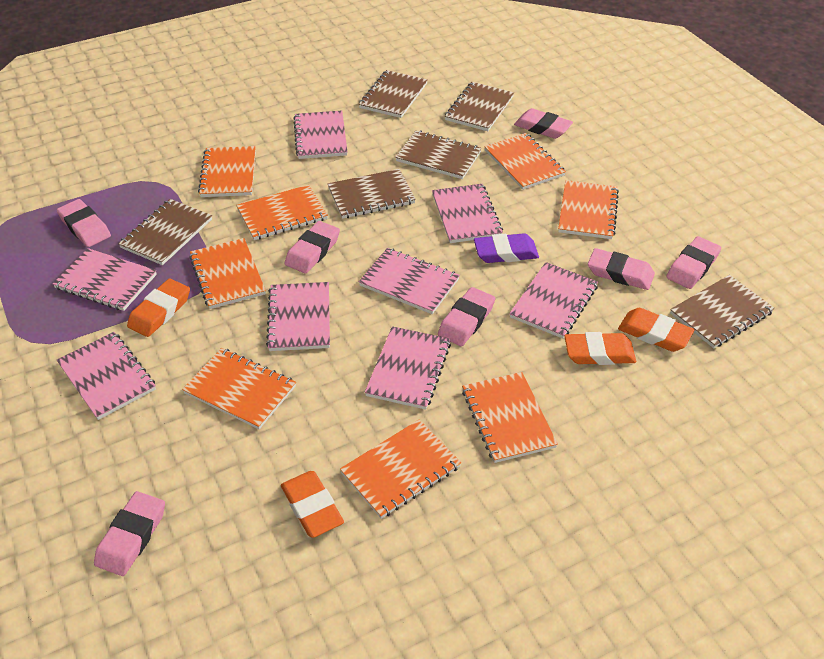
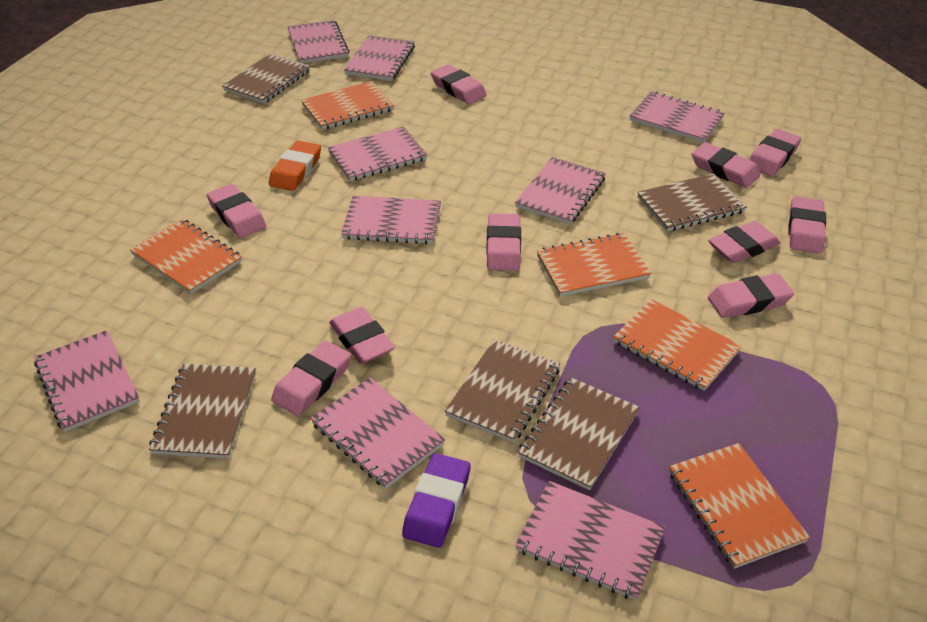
brown notebook: [118,199,212,265] [328,169,416,219] [359,70,428,118] [395,131,482,179] [445,82,514,131] [670,275,775,348] = 6 -> [149,364,256,459] [223,53,310,104] [445,339,560,443] [518,378,640,490] [637,173,747,232] = 5
orange eraser: [127,279,190,337] [281,471,344,538] [564,332,636,365] [618,308,694,352] = 4 -> [269,140,321,191] = 1
orange notebook: [182,348,296,429] [189,238,266,309] [198,146,256,197] [236,185,328,240] [340,420,461,519] [462,372,558,463] [484,133,566,190] [558,180,619,239] = 8 -> [130,218,242,294] [301,81,394,130] [537,233,651,297] [613,299,742,391] [669,443,810,569] = 5
pink eraser: [57,199,111,247] [94,491,165,576] [284,221,340,273] [438,287,495,346] [514,108,573,139] [588,248,655,290] [666,236,721,289] = 7 -> [207,184,266,238] [271,341,351,416] [329,307,395,364] [431,64,487,104] [486,213,521,271] [692,142,761,188] [708,221,780,263] [708,273,794,318] [749,129,801,176] [789,196,826,253] = 10
pink notebook: [53,248,157,311] [57,332,156,420] [266,282,330,351] [293,111,348,159] [359,248,460,314] [365,326,451,410] [432,184,503,243] [509,262,598,338] = 8 -> [34,330,140,432] [288,20,349,63] [311,378,445,489] [328,127,427,181] [341,196,441,244] [344,35,415,81] [515,157,606,224] [515,481,666,600] [630,91,725,143] = 9

